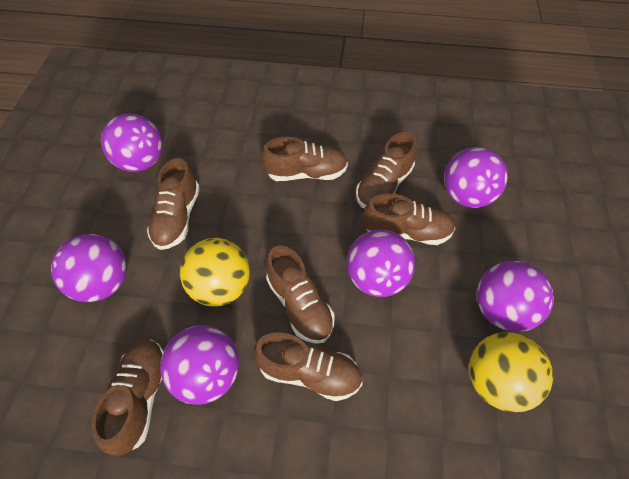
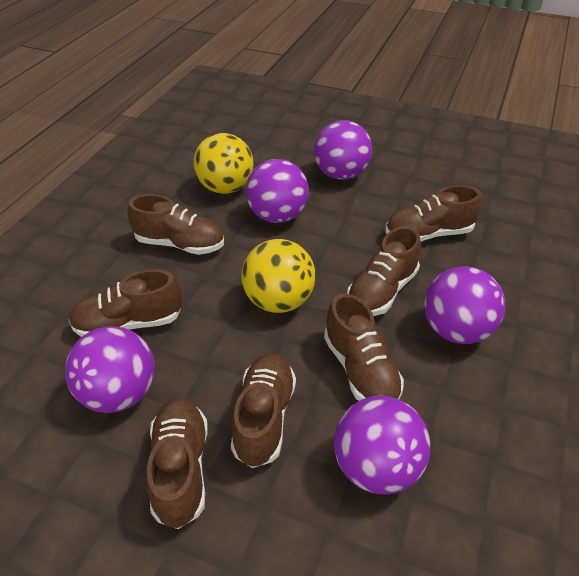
purple ball: [51,234,127,302] [101,113,162,172] [160,325,239,405] [347,229,415,297] [444,147,508,208] [477,261,554,332] = 6 -> [65,326,155,413] [246,159,309,223] [314,120,372,180] [334,396,431,495] [424,266,505,344] = 5

